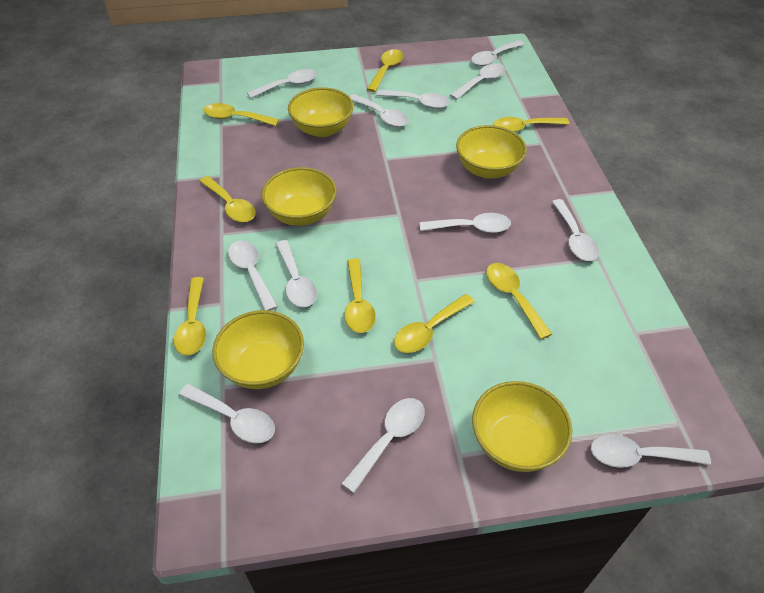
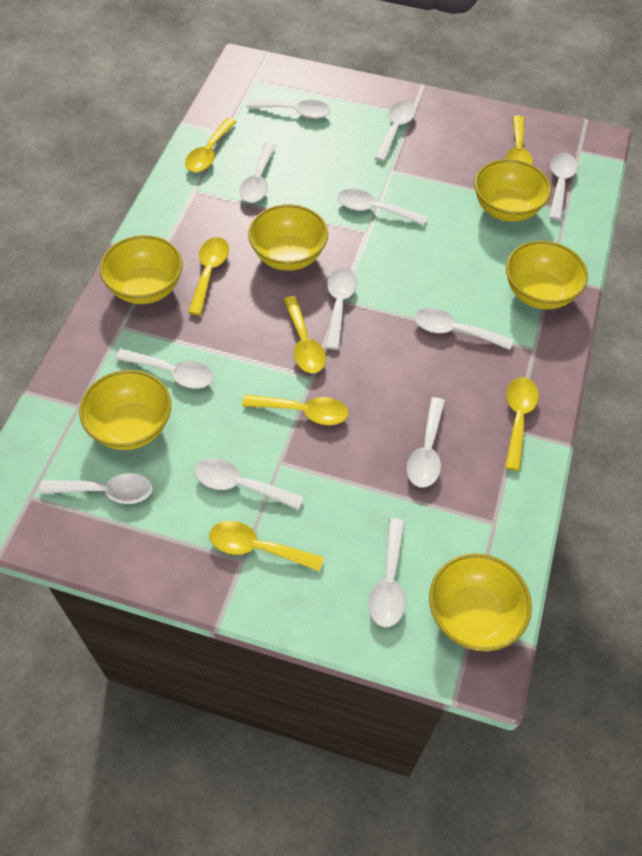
yellow bowl: [212,310,304,389] [261,167,337,226] [288,87,354,137] [456,125,527,179] [472,381,572,472] = 5 -> [79,370,171,450] [100,235,183,304] [248,204,328,271] [429,553,532,651] [474,159,551,222] [506,241,588,309] = 6
yellow spoon: [174,277,206,356] [199,176,256,222] [204,103,279,126] [344,258,376,333] [367,49,404,92] [394,294,475,353] [486,263,552,339] [493,117,569,132] = 8 -> [185,118,236,172] [188,237,229,315] [209,521,324,572] [242,394,349,425] [283,296,326,373] [505,377,539,471] [506,116,533,165] = 7

